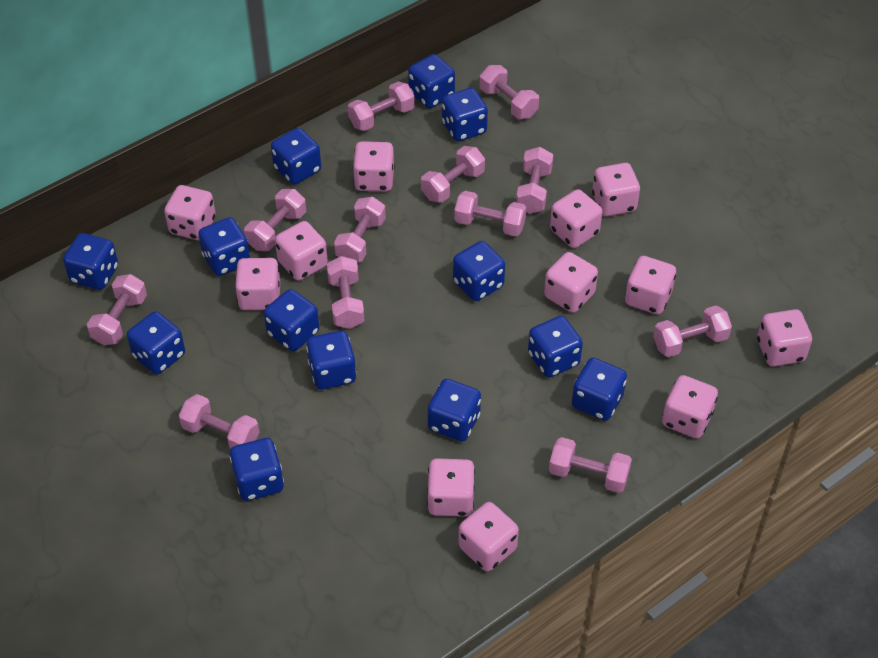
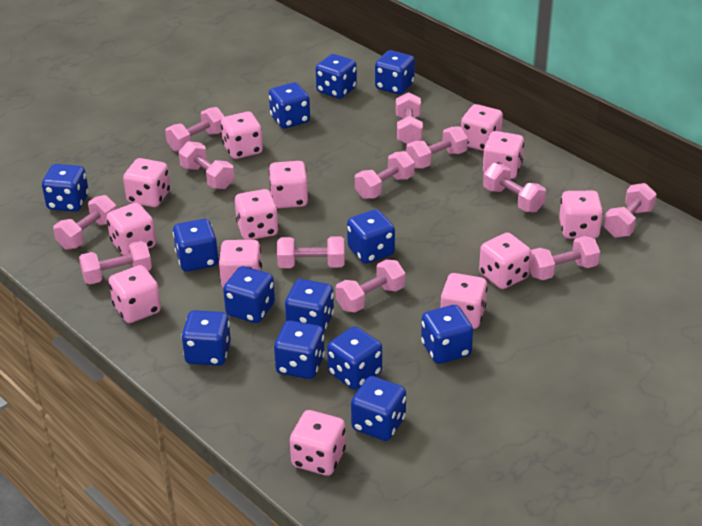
pink dice: [164,185,216,240] [235,258,280,310] [275,221,328,281] [353,141,395,191] [427,458,475,517] [458,502,519,571] [544,252,598,313] [550,189,603,248] [592,163,640,216] [625,256,676,315] [662,375,718,438] [757,309,812,367] = 12 -> [106,203,156,256] [109,265,161,323] [123,158,170,207] [219,240,262,288] [221,112,263,159] [235,189,279,240] [269,161,309,208] [290,410,346,476] [441,273,488,329] [461,104,503,151] [479,233,531,289] [482,131,524,179] [559,191,603,239] = 13

